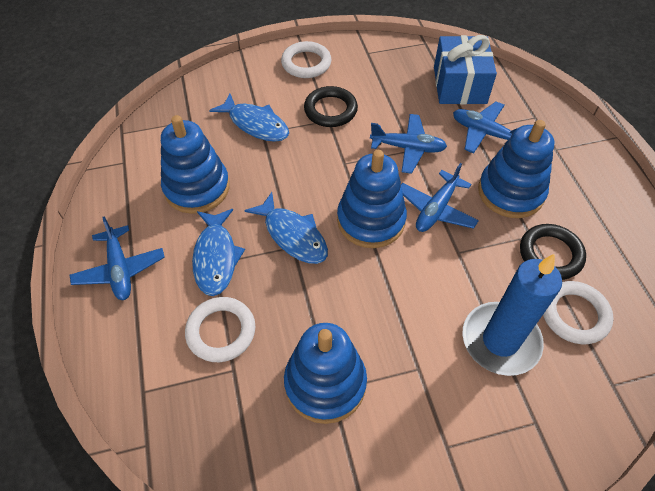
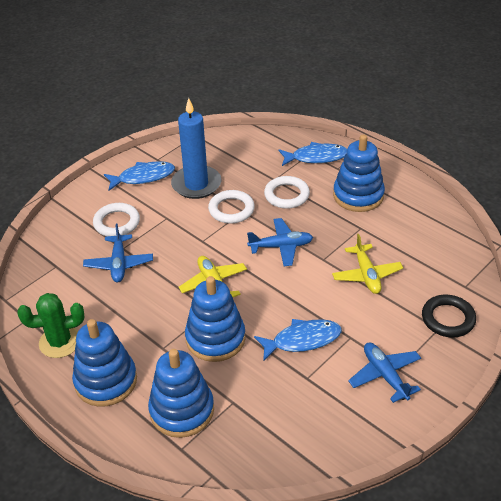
black ring: [304,86,358,127] [520,224,586,280] = 2 -> [422,295,476,338] = 1
blue gift: [434,35,497,104] = 1 -> none = 0
blue plane: [70,216,165,300] [370,114,447,174] [401,163,479,232] [453,101,524,154] = 4 -> [83,223,153,283] [247,218,313,266] [348,342,421,403] = 3
green cactus: none = 0 -> [17,293,85,358] = 1
yellow plane: none = 0 -> [179,256,247,297] [332,234,403,294] = 2

